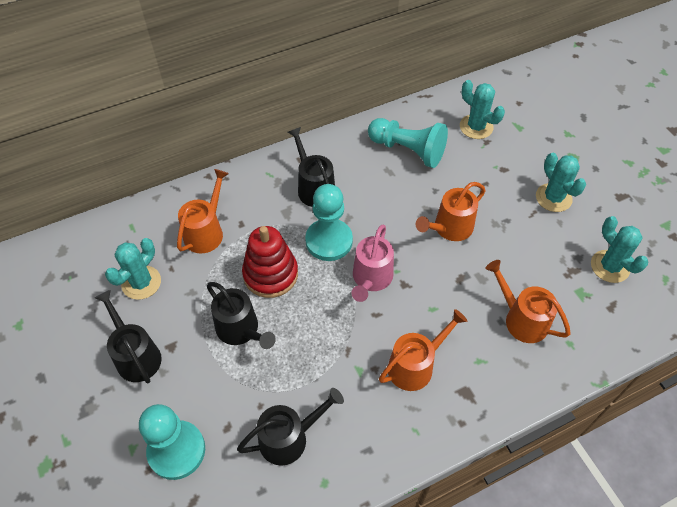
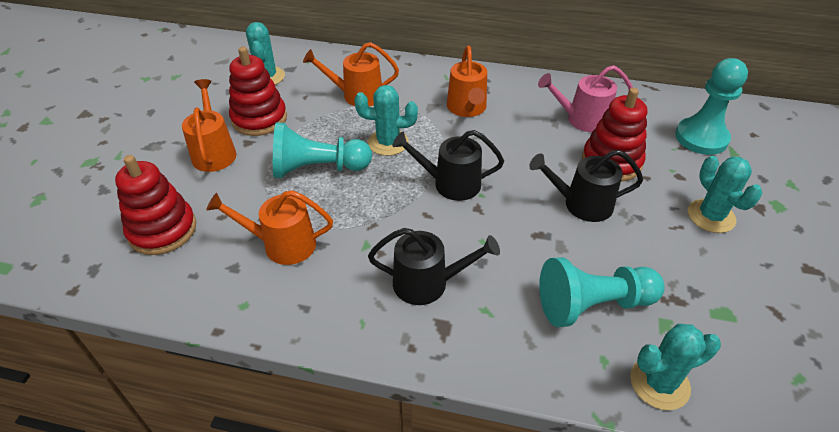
black watering can: [95,290,162,383] [207,282,276,349] [237,388,344,466] [288,127,335,207] = 4 -> [368,228,500,305] [393,130,504,201] [529,150,643,222] = 3
red stacking toy: [242,226,298,298] = 1 -> [115,155,196,255] [229,47,287,136] [582,88,647,182] = 3

